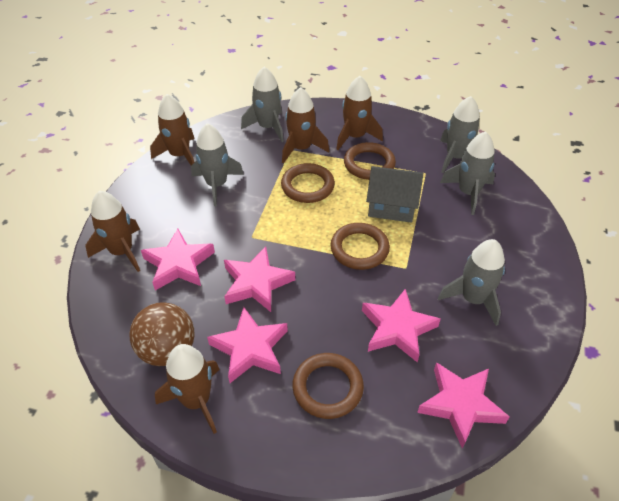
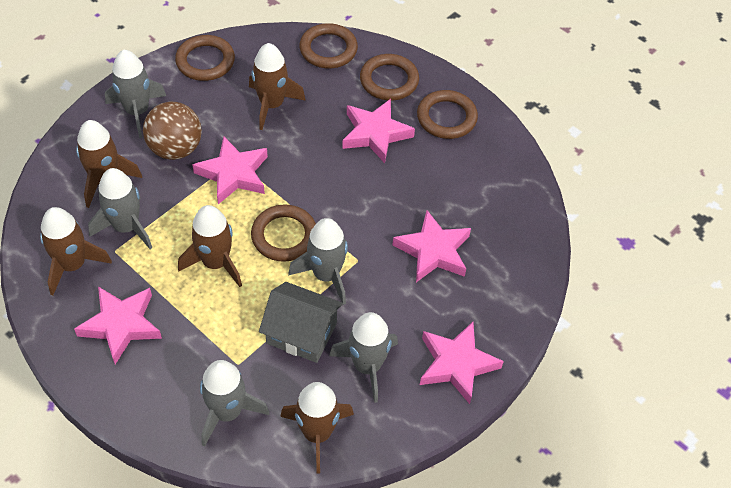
brown ring: [281,163,335,203] [292,353,364,419] [330,223,390,270] [344,142,396,180] = 4 -> [175,35,235,81] [251,204,316,262] [299,23,358,68] [360,54,419,100] [417,90,478,139] = 5

